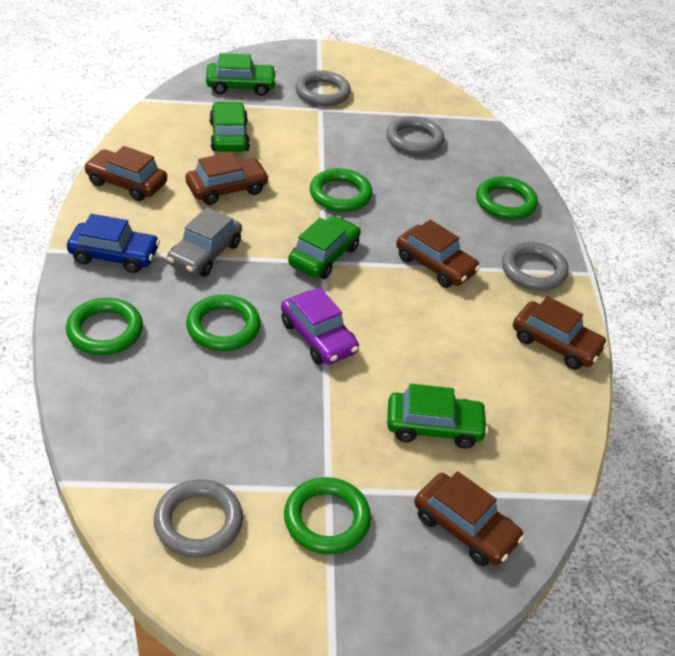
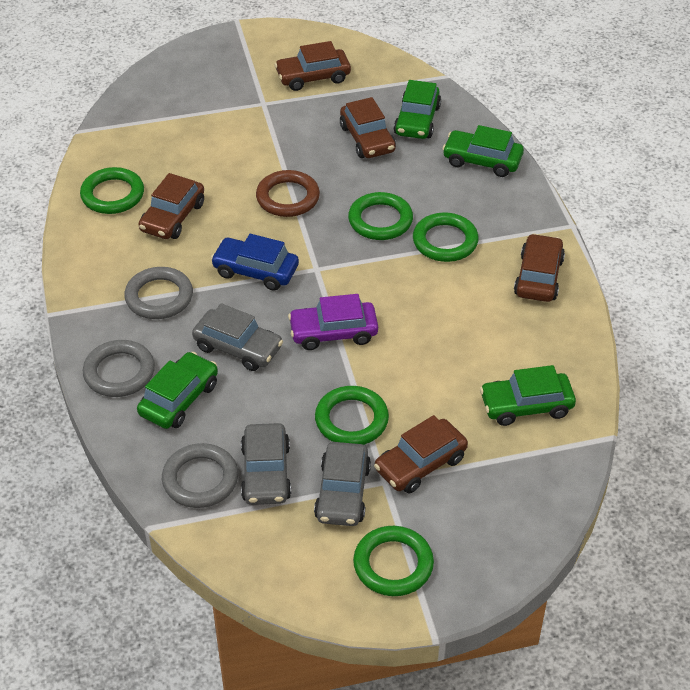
brown ring: none = 0 -> [256,170,320,217] = 1
grey car: [167,207,242,277] = 1 -> [192,303,283,371] [241,423,291,505] [314,442,371,526] = 3
grey ring: [154,479,243,558] [295,71,351,106] [386,116,444,155] [502,242,569,291] = 4 -> [83,340,155,397] [124,267,193,319] [162,443,238,508] = 3

